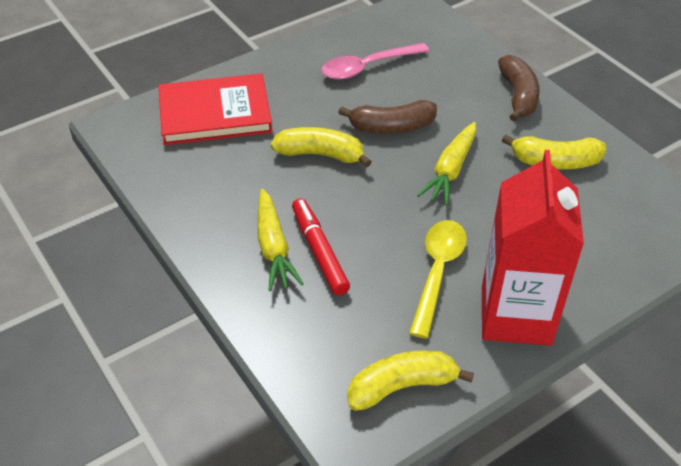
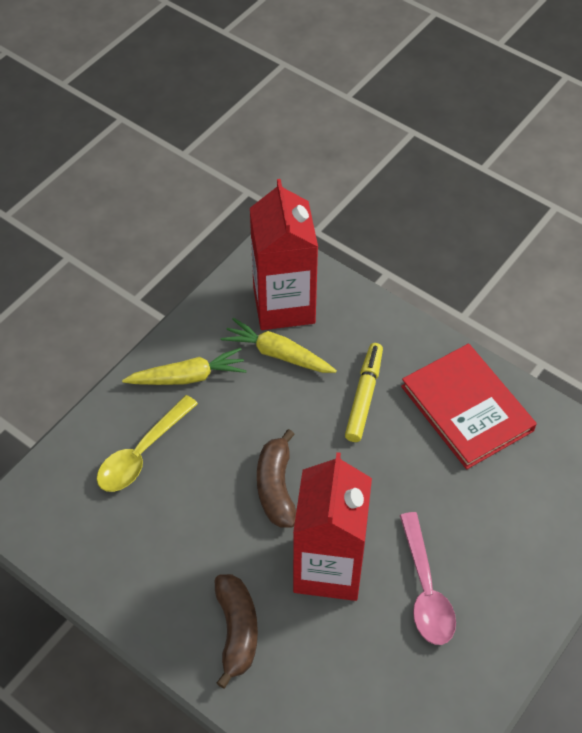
red carton: [482,150,584,346] = 1 -> [250,179,318,330] [293,452,372,601] = 2
red marker: [292,198,350,295] = 1 -> none = 0
yellow banana: [271,127,372,167] [347,350,474,411] [502,135,606,169] = 3 -> none = 0
yellow marker: none = 0 -> [345,343,383,442] = 1

